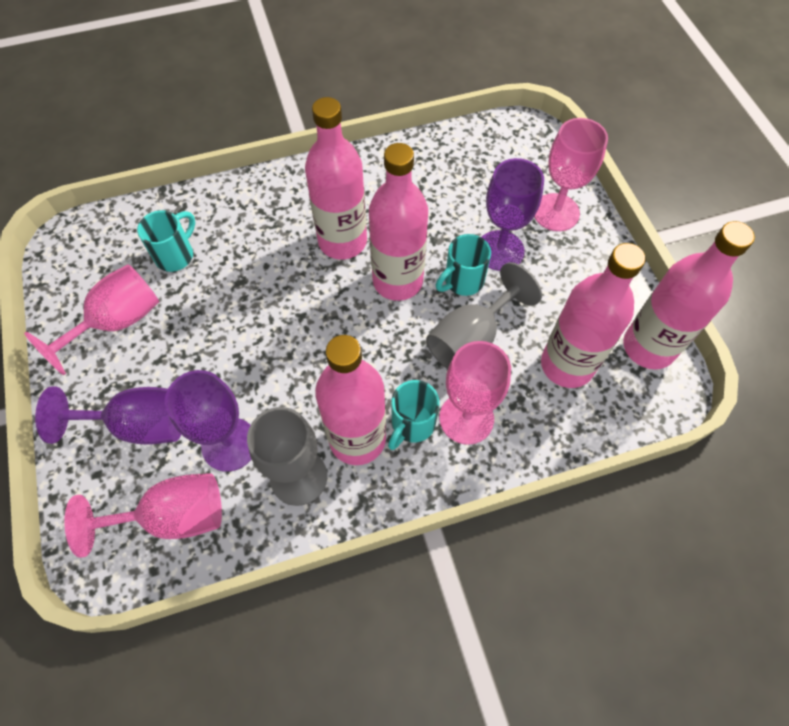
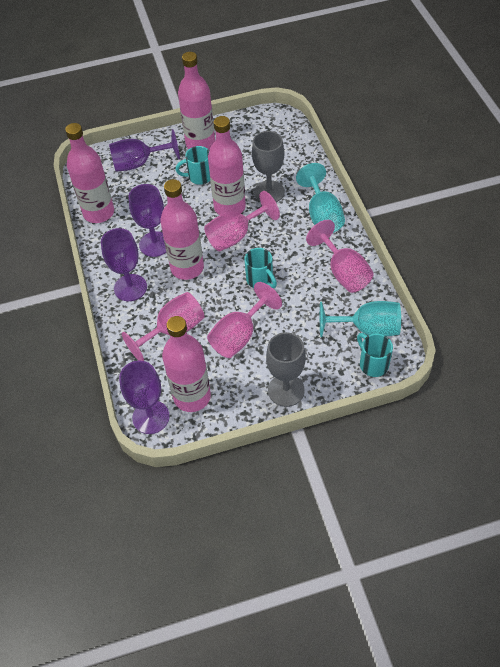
purple goblet: [35,386,181,444] [165,370,252,472] [482,158,544,271] = 3 -> [101,228,147,301] [109,129,180,172] [119,361,170,434] [129,184,166,257] = 4
turquoise goblet: none = 0 -> [296,163,345,233] [320,301,401,337] = 2

